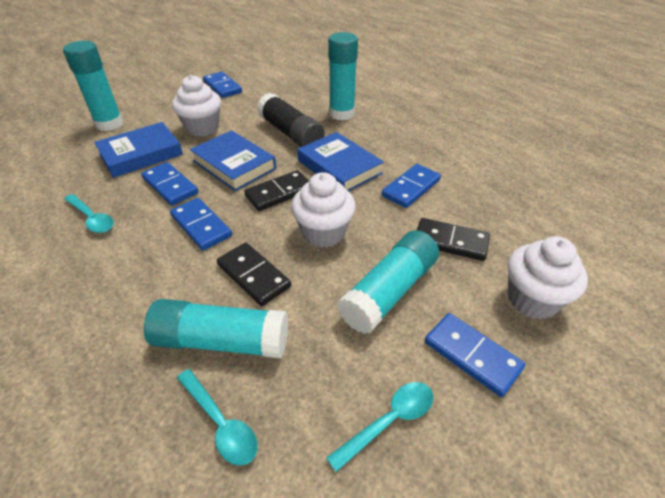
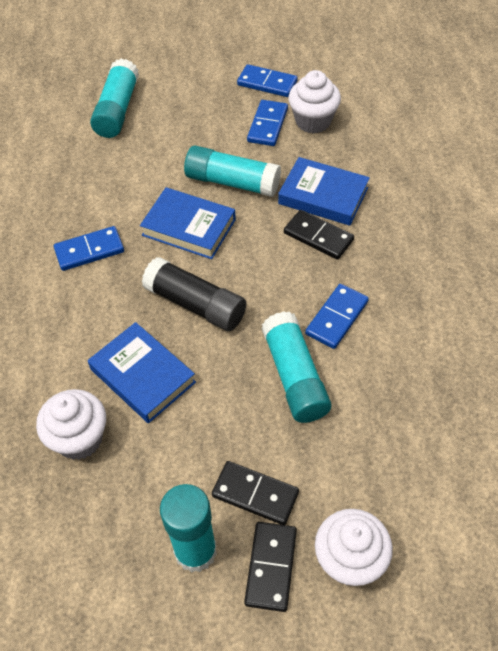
blue domino: [141,162,198,206] [170,198,232,250] [203,72,242,98] [382,164,441,208] [425,313,525,397] = 5 -> [54,226,124,271] [237,64,297,97] [247,100,288,146] [305,284,369,349] = 4
turquoise spoon: [64,194,114,233] [177,369,258,466] [326,382,434,472] = 3 -> none = 0

